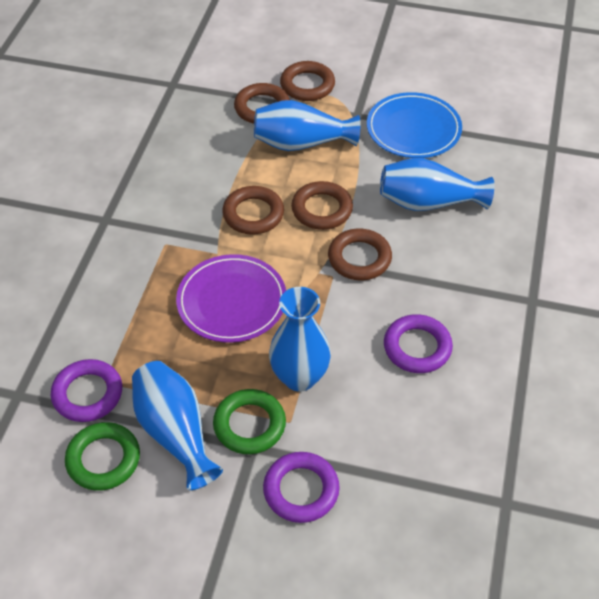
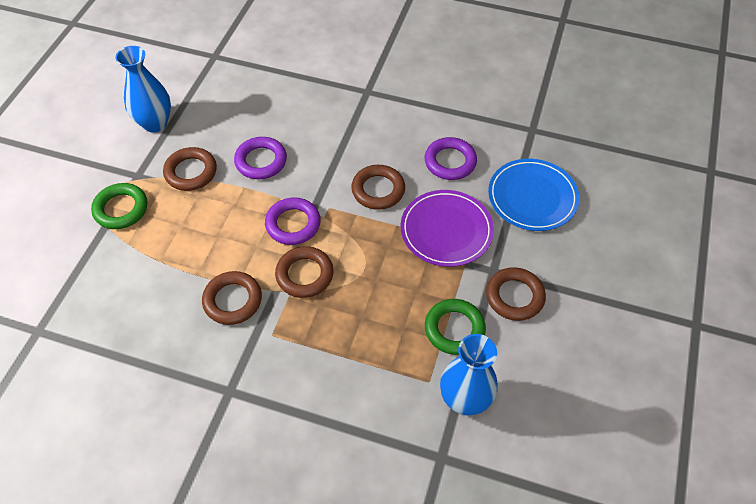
blue vase: [132,361,223,490] [254,100,361,151] [269,287,331,392] [380,158,494,211] = 4 -> [115,46,171,133] [440,334,498,416] = 2

